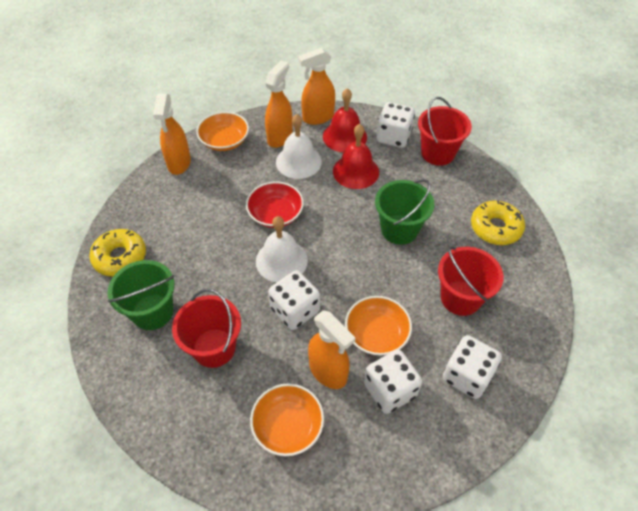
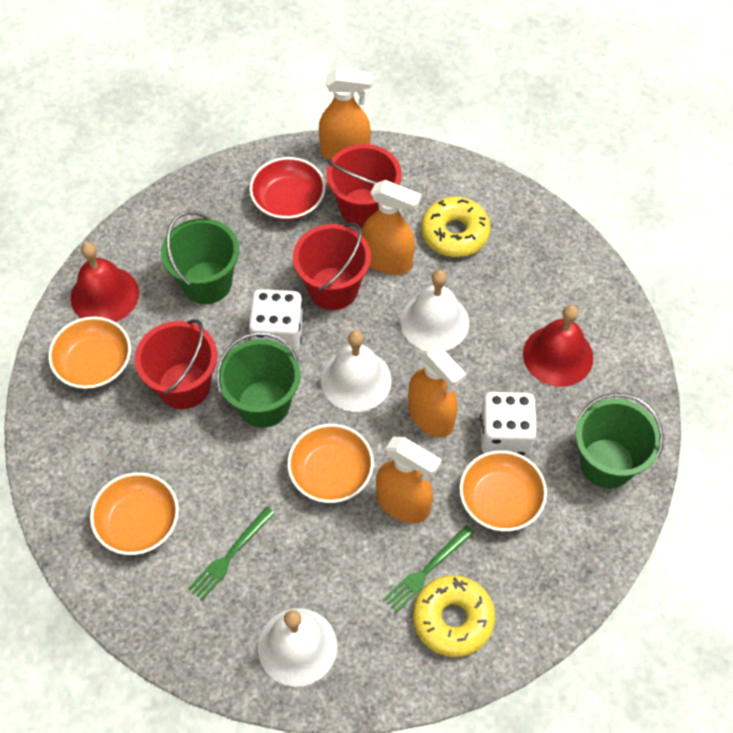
green bucket: [108,260,174,330] [375,179,434,245] = 2 -> [161,211,239,304] [216,332,301,428] [576,393,664,488] = 3
green fork: none = 0 -> [188,506,275,600] [384,525,475,612] = 2
orange bowl: [196,112,249,151] [250,383,324,456] [345,296,412,356] = 3 -> [48,317,131,389] [90,472,179,555] [287,424,374,503] [459,450,547,531] = 4
white bell: [256,216,308,282] [276,114,322,179] = 2 -> [258,608,337,687] [321,330,392,412] [400,270,469,351] = 3
white dice: [268,270,320,330] [364,350,422,414] [376,102,415,148] [443,335,502,399] = 4 -> [248,289,304,352] [480,392,537,456] = 2

